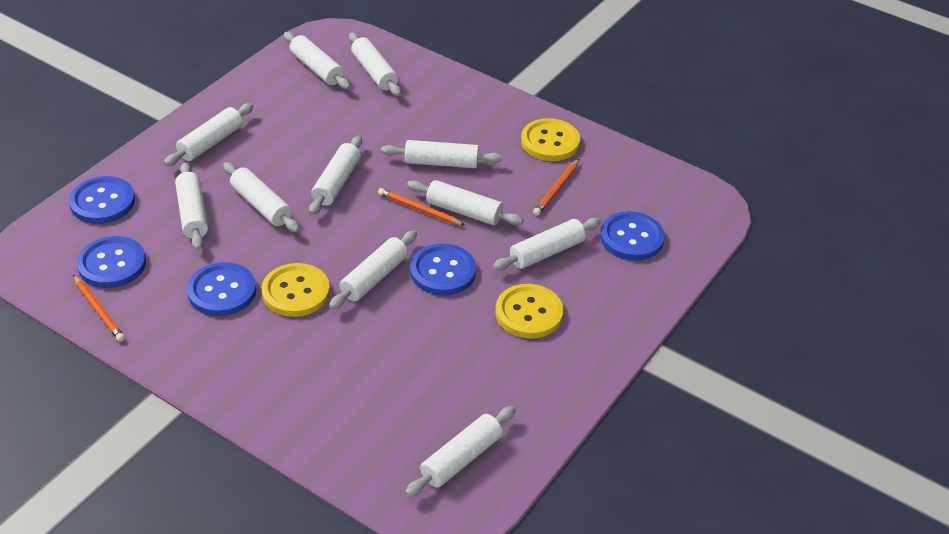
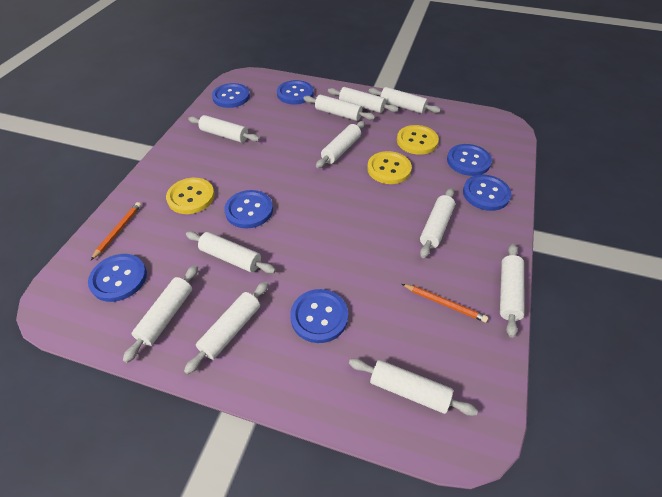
blue button: [69,176,135,224] [77,236,146,288] [187,262,256,316] [410,243,476,295] [600,211,665,261] = 5 -> [88,254,147,302] [212,83,250,108] [224,190,273,228] [277,80,314,105] [290,289,348,343] [447,144,492,176] [463,175,512,211] = 7
orange pencil: [73,275,125,342] [378,188,465,226] [533,159,579,216] = 3 -> [91,202,141,260] [402,284,488,322] = 2

